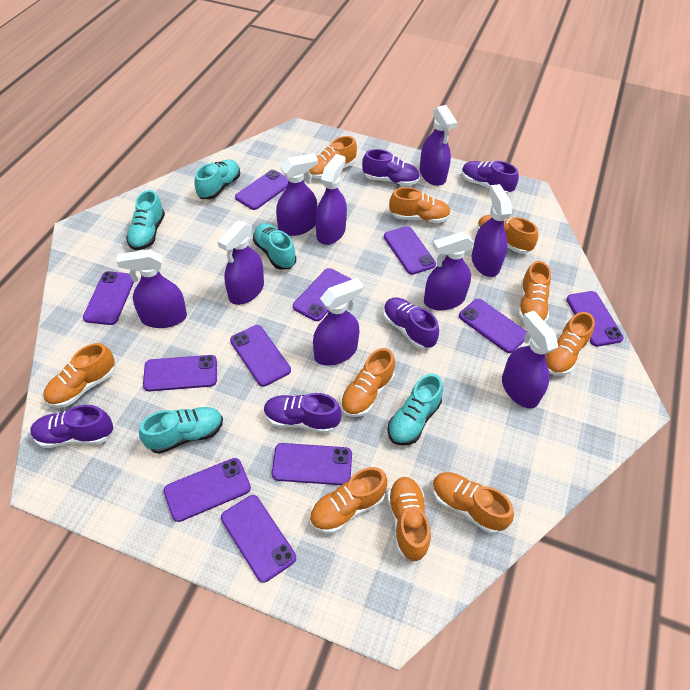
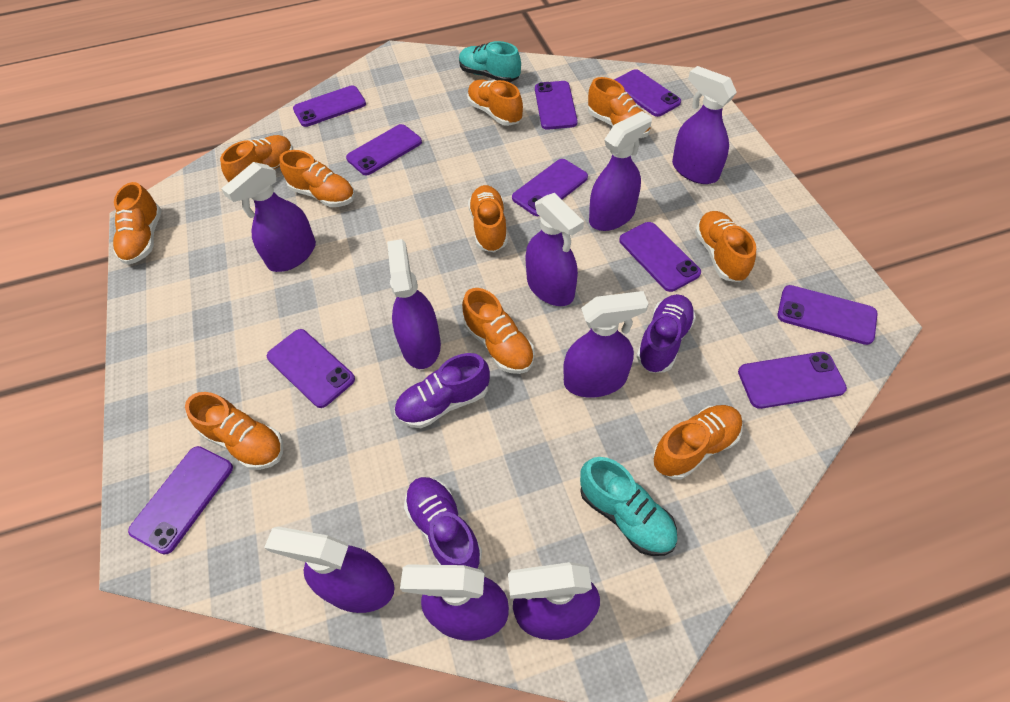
purple phone: [83,271,134,325] [143,355,217,391] [164,458,251,522] [221,495,296,583] [230,325,291,387] [235,170,288,210] [272,443,352,485] [293,268,352,321] [384,226,436,275] [459,299,527,353] [566,291,624,347] = 11 -> [128,446,233,555] [267,329,355,408] [293,85,366,127] [346,124,422,175] [512,159,588,216] [535,81,578,130] [614,69,681,117] [619,222,701,292] [738,352,847,409] [777,285,878,345] = 10
purple shoe: [30,405,113,448] [264,393,342,433] [362,149,420,186] [383,298,439,349] [462,161,519,194] = 5 -> [394,353,490,428] [404,477,482,569] [636,294,696,373] = 3
turquoise shoe: [126,190,165,250] [139,407,223,454] [194,159,240,199] [253,223,296,270] [387,374,443,445] = 5 -> [459,41,521,82] [580,457,677,556] = 2

